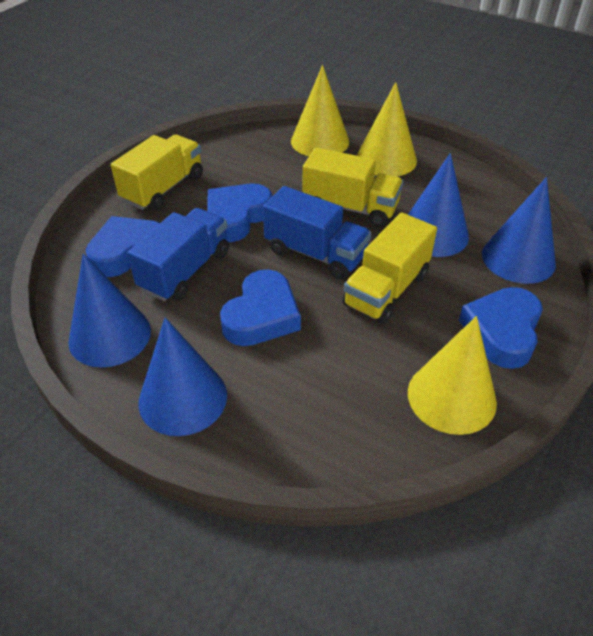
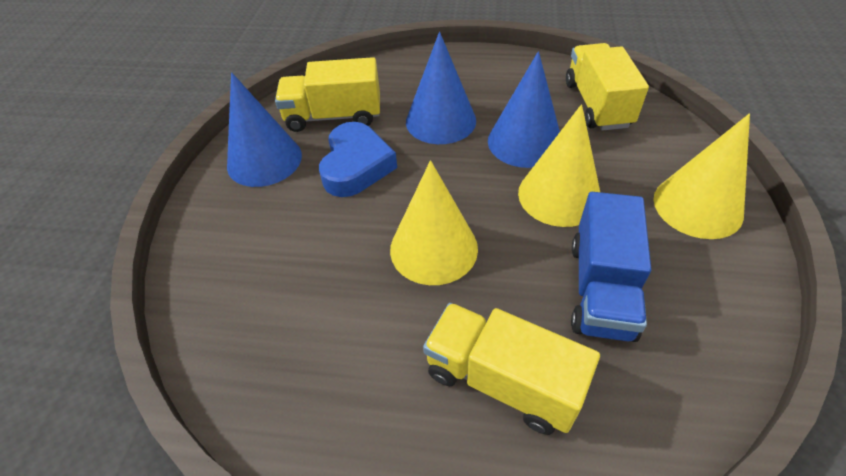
blue cone: [68,253,151,368] [138,318,227,436] [408,153,469,257] [482,177,556,284] = 4 -> [227,72,302,187] [406,32,476,144] [488,51,560,168] = 3
blue heart: [86,216,160,277] [207,184,272,242] [220,269,301,346] [459,287,543,369] = 4 -> [319,122,397,197] = 1
blue truck: [127,208,229,301] [263,186,371,279] = 2 -> [571,192,651,342] = 1

